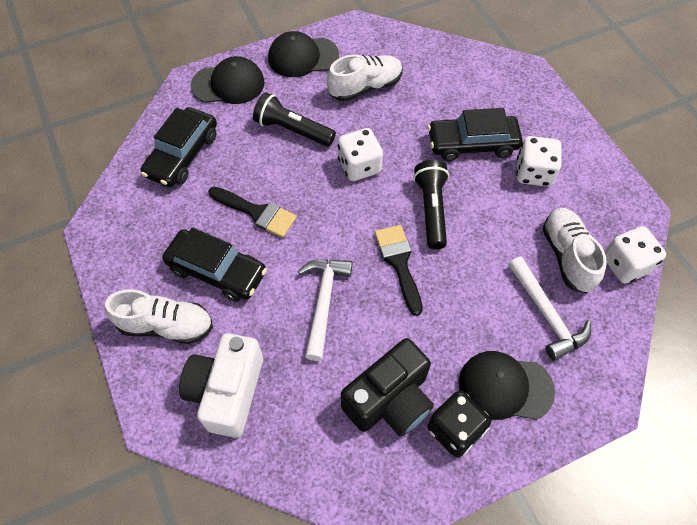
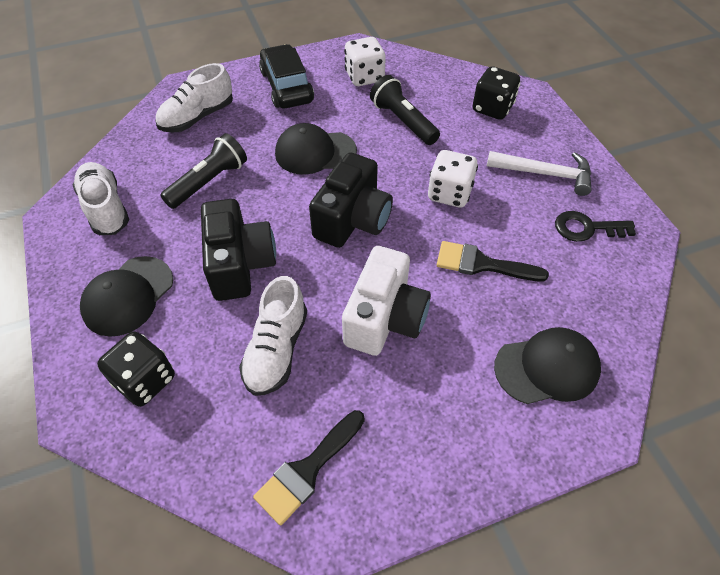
black camera: [341,338,434,437] = 1 -> [201,199,276,301] [309,152,393,248] = 2
black car: [141,107,217,187] [162,227,267,302] [428,108,523,161] = 3 -> [259,44,314,109] = 1
black dice: [427,391,491,457] = 1 -> [97,331,175,407] [473,66,520,120] = 2
black key: none = 0 -> [555,211,636,242] = 1
white dice: [337,128,383,181] [516,136,561,187] [604,226,666,284] = 3 -> [344,37,386,86] [428,150,478,208] = 2
white hammer: [298,259,353,361] [508,256,591,361] = 2 -> [487,151,592,196] = 1

